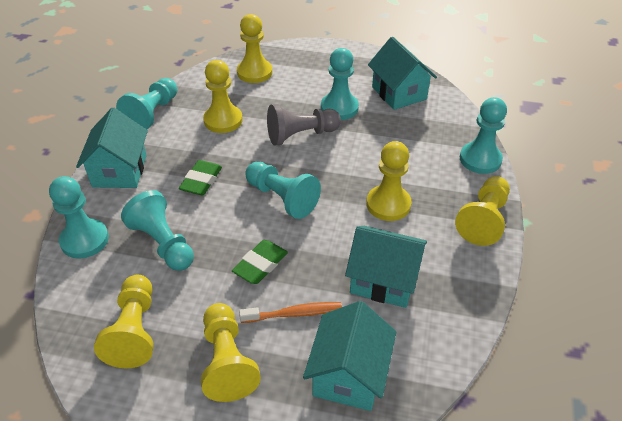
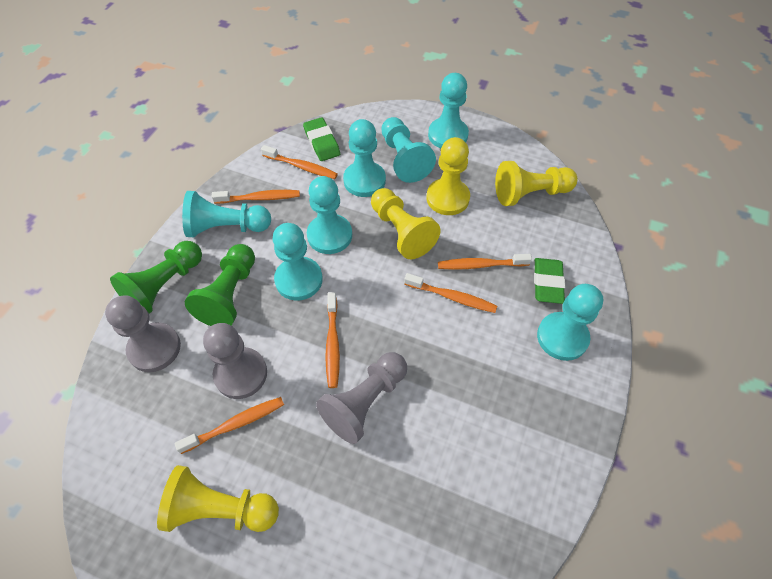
green pawn: none = 0 -> [110,241,202,314] [185,244,255,326] = 2
grey pawn: [267,104,341,146] = 1 -> [105,295,181,372] [203,323,267,399] [316,352,407,444] = 3
orange toothbrush: [239,302,342,323] = 1 -> [175,397,284,454] [212,190,300,204] [261,145,338,179] [325,292,340,388] [404,273,497,313] [438,254,532,270] = 6
turquoise house: [76,108,148,188] [303,301,397,411] [345,226,427,308] [368,36,437,110] = 4 -> none = 0
turquoise pawn: [49,176,109,259] [116,78,177,129] [121,190,194,271] [245,161,321,219] [321,48,359,120] [460,97,507,174] = 6 -> [182,191,271,237] [272,223,323,301] [307,176,352,254] [343,119,386,197] [381,117,436,183] [428,73,469,148] [537,284,603,361] = 7
yellow pawn: [94,275,154,368] [201,303,261,402] [203,60,243,133] [237,14,272,83] [366,141,412,221] [455,176,510,246] = 6 -> [157,465,279,532] [371,188,440,259] [427,137,470,215] [495,161,577,206] = 4

